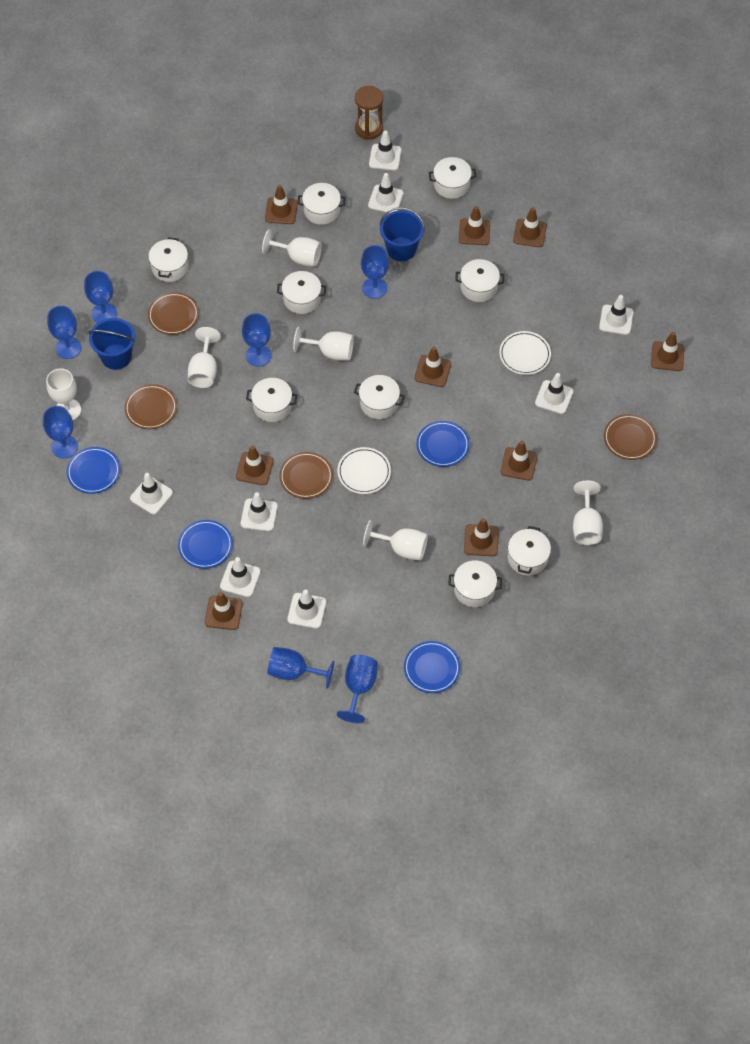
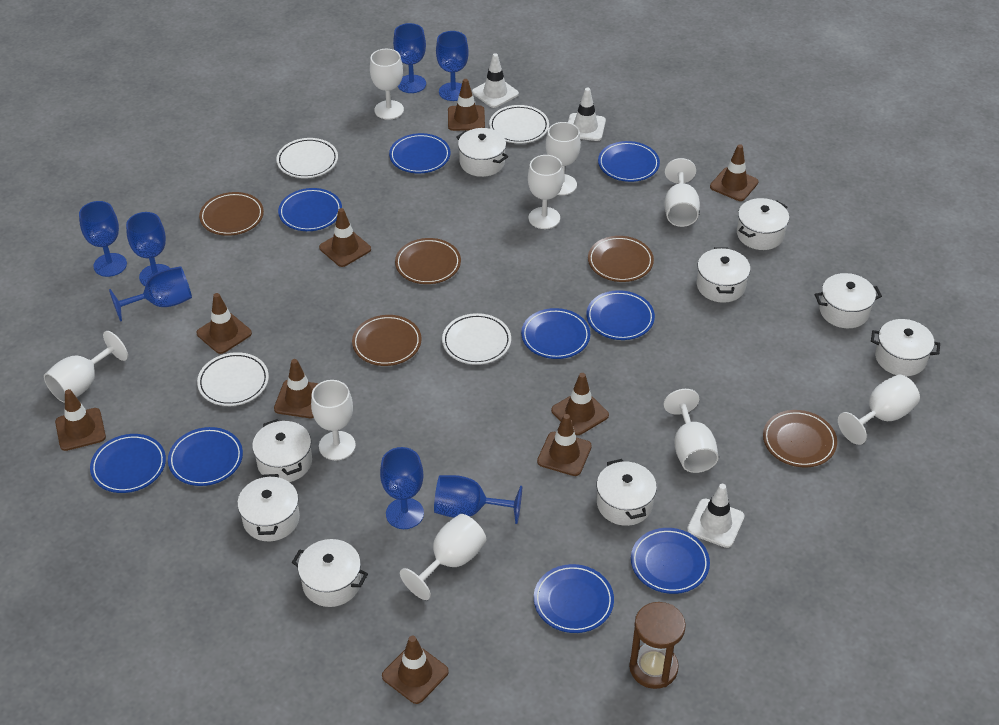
blue bucket: [88,318,135,370] [379,207,425,261] = 2 -> none = 0
blue plate: [66,447,120,494] [178,520,233,569] [404,641,460,693] [416,421,470,467] = 4 -> [90,434,166,493] [168,427,243,486] [278,188,342,231] [389,133,450,173] [521,308,590,359] [534,564,614,633] [586,290,655,340] [598,141,660,182] [631,528,710,594] = 9
brown plate: [125,384,177,429] [148,292,199,335] [279,452,333,499] [604,414,657,460] = 4 -> [199,192,264,236] [352,315,422,366] [395,238,461,284] [588,236,654,282] [763,410,837,467] = 5
white goblet: [46,369,81,420] [188,327,221,388] [262,229,322,267] [293,327,354,361] [363,520,428,561] [573,481,603,545] = 6 -> [44,331,128,403] [311,380,356,460] [370,49,404,120] [400,514,486,600] [528,155,564,229] [546,122,581,195] [663,389,719,473] [664,158,700,227] [838,374,920,445] = 9
white plate: [337,447,391,494] [499,331,551,375] = 2 -> [197,352,269,406] [276,138,338,178] [442,313,511,365] [489,105,549,144] = 4
white traffic cone: [130,473,173,515] [220,557,261,597] [241,492,278,531] [287,589,326,629] [368,173,403,213] [369,130,401,170] [535,373,573,414] [599,295,634,335] = 8 -> [472,53,519,108] [568,88,606,141] [687,484,745,548] = 3

